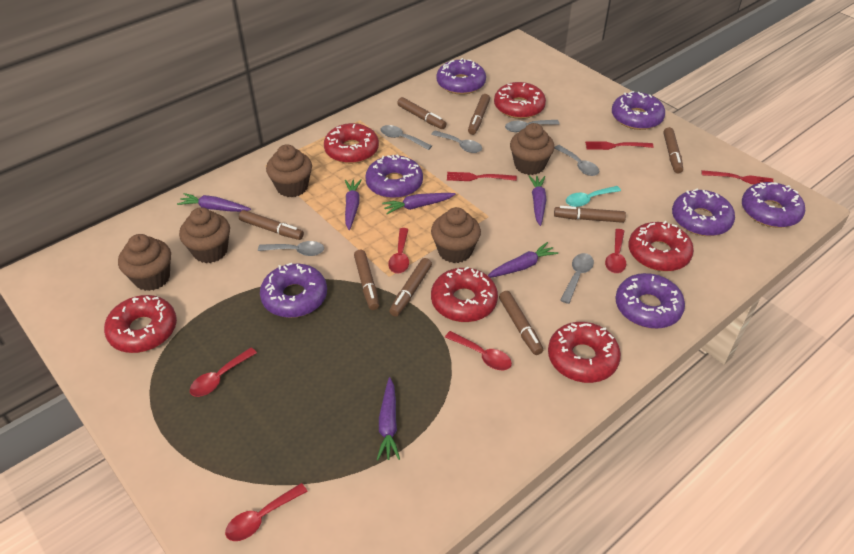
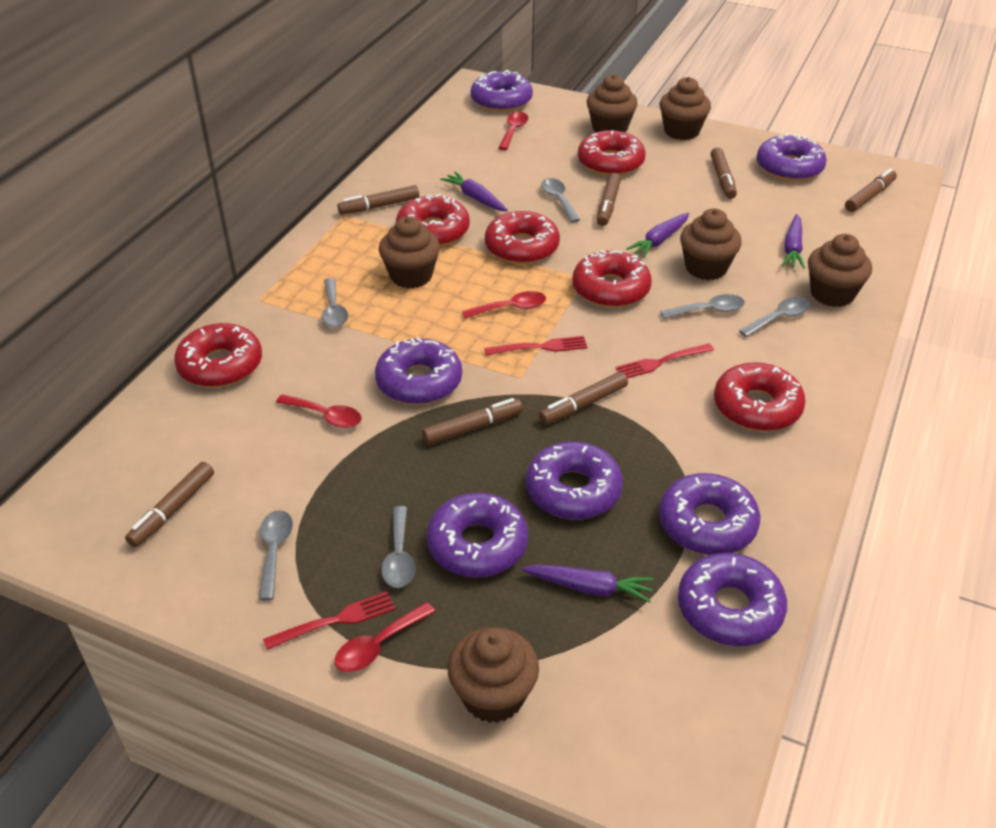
brown cupcake: [118,234,171,291] [179,207,230,263] [266,144,312,197] [431,207,481,263] [510,123,554,175] = 5 -> [379,216,440,288] [448,627,539,723] [587,74,638,133] [659,77,711,140] [680,208,742,280] [808,234,872,307] = 6
brown marker: [239,210,304,240] [354,250,379,310] [389,258,432,317] [397,97,446,129] [468,94,490,135] [499,291,543,355] [554,206,626,223] [663,127,683,173] = 8 -> [125,462,214,547] [337,185,419,215] [422,398,523,445] [539,372,628,425] [597,173,621,226] [710,148,737,199] [845,169,897,212] = 7
purple carrot: [177,193,251,212] [345,180,362,230] [377,377,400,460] [382,193,456,214] [488,242,558,278] [528,176,546,226] = 6 -> [440,172,508,211] [521,565,654,603] [626,213,690,258] [782,214,805,269] = 4
red spoon: [190,348,257,397] [225,483,308,541] [388,228,409,274] [445,331,512,370] [605,229,626,273] = 5 -> [276,394,362,428] [335,602,435,672] [462,291,546,318] [498,112,528,150] = 4
turquoise spoon: [566,186,621,207] = 1 -> none = 0

